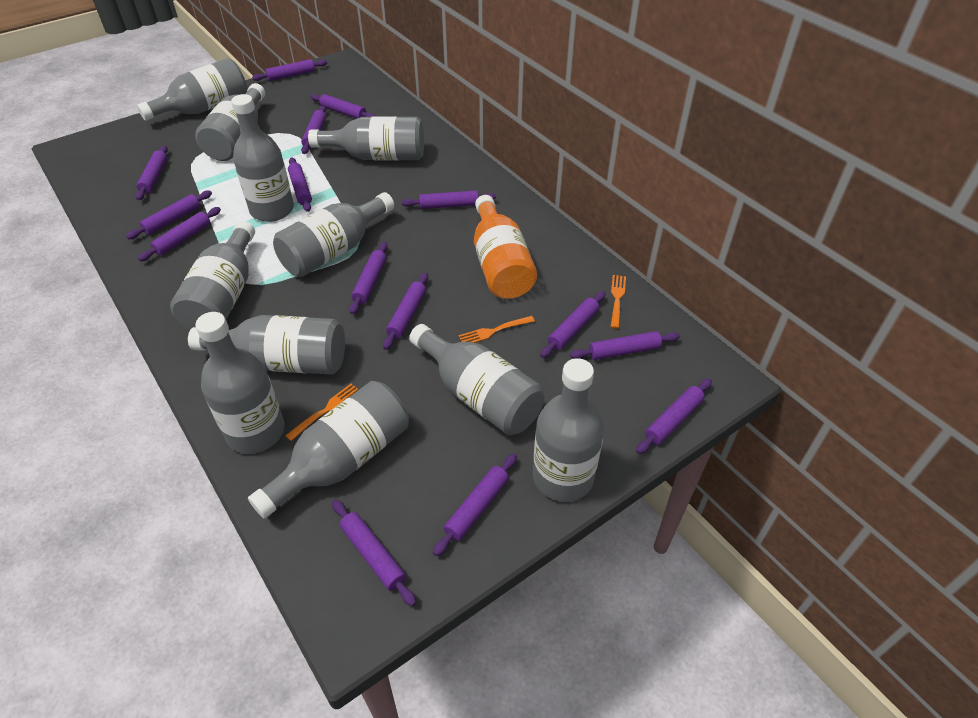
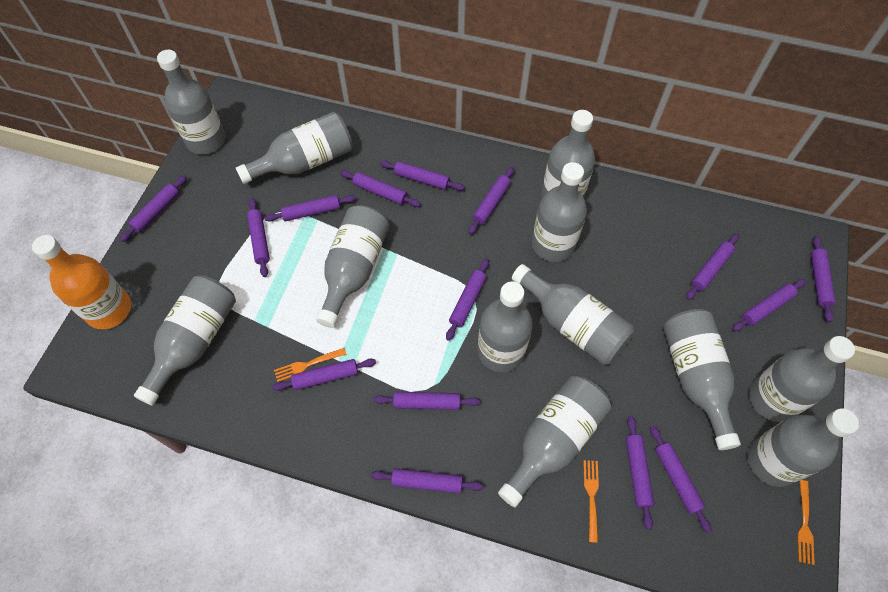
grey bottle: [137,58,247,121] [170,221,255,330] [188,315,345,375] [195,83,265,161] [195,312,285,454] [231,94,294,222] [248,381,409,519] [273,192,394,277] [308,116,424,161] [409,324,544,435] [533,358,604,502] = 11 -> [134,275,236,406] [157,50,226,154] [236,112,353,184] [316,205,389,328] [477,282,533,372] [498,376,611,507] [512,264,635,365] [532,162,587,262] [542,110,595,198] [663,309,741,450] [748,408,859,487] [749,336,855,422] = 12

